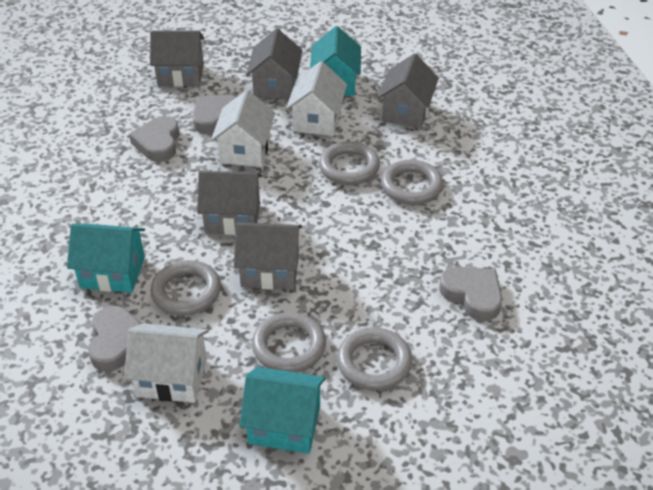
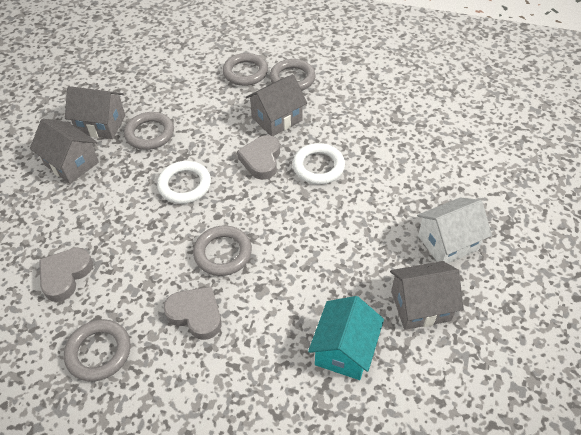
grey heart: [88,306,142,372] [129,116,180,162] [192,94,237,134] [439,266,502,321] = 4 -> [39,248,93,302] [164,286,221,340] [237,135,280,180] = 3
grey house: [150,31,204,87] [197,171,262,235] [234,223,302,290] [246,29,302,99] [377,53,439,128] = 5 -> [30,119,99,184] [65,86,125,139] [245,74,307,136] [390,261,464,330] = 4
turquoise house: [67,223,145,293] [239,367,325,454] [310,26,361,96] = 3 -> [308,296,384,380] = 1
white house: [124,323,209,403] [211,90,275,167] [286,61,347,136] = 3 -> [417,197,492,263] = 1
white ring: none = 0 -> [157,161,211,204] [293,143,345,185] = 2

